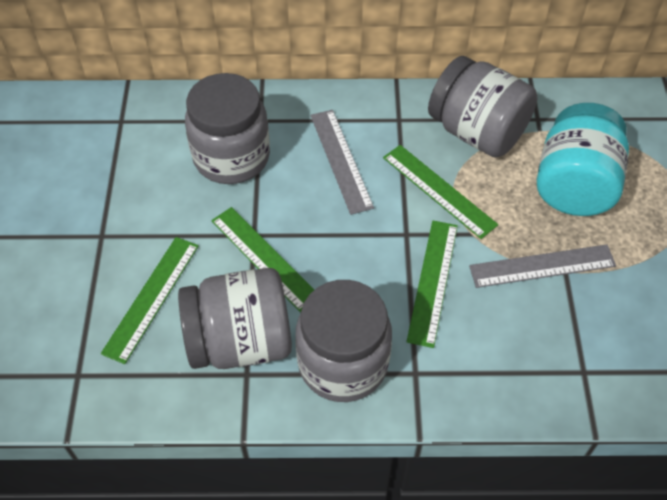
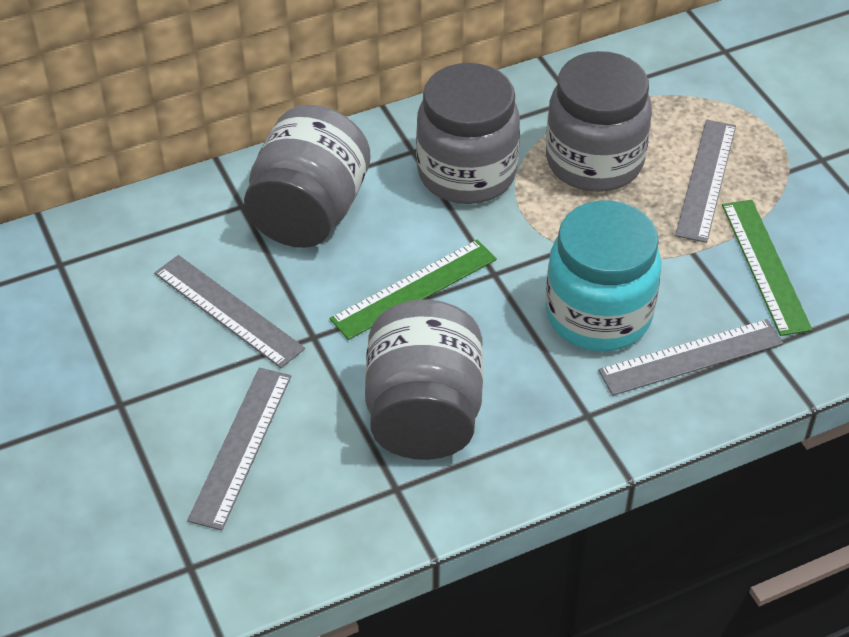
green ruler: [101,237,199,364] [211,207,314,313] [383,145,498,239] [406,221,458,348] = 4 -> [330,239,497,340] [722,200,813,336] = 2
grey ruler: [311,110,374,215] [469,244,616,288] = 2 -> [154,255,305,368] [187,368,291,530] [598,319,783,396] [675,120,736,243] = 4

